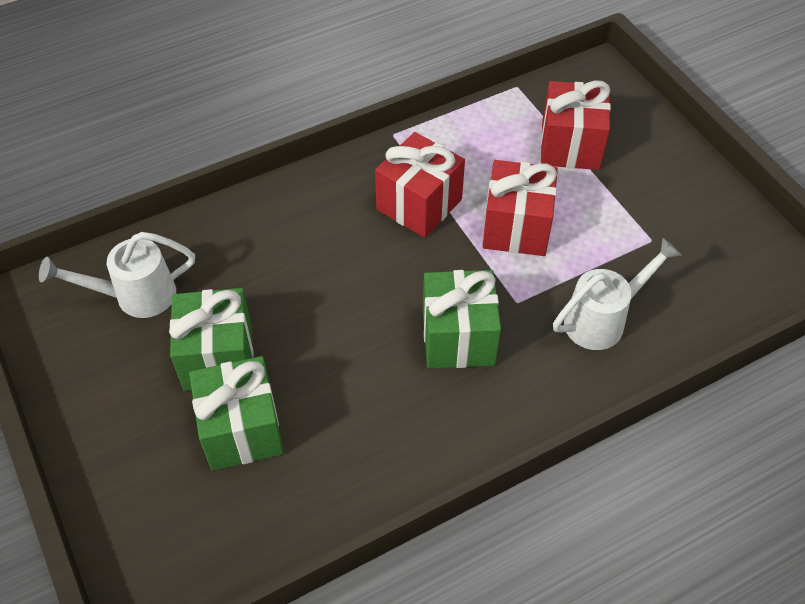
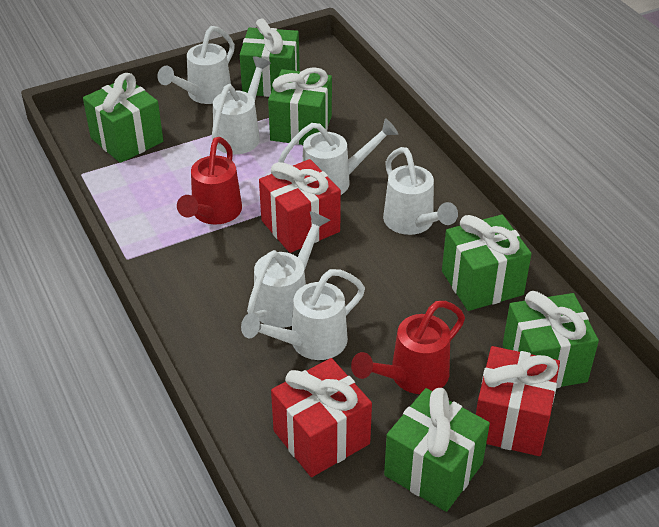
green gift: [169,288,254,391] [189,356,284,471] [423,270,501,369] = 3 -> [83,73,163,163] [240,19,300,97] [268,67,332,145] [384,388,490,512] [442,215,532,311] [503,291,599,388] = 6
red watering can: none = 0 -> [177,137,242,225] [351,301,465,394] = 2
white watering can: [39,232,195,318] [553,238,682,350] = 2 -> [157,26,235,104] [212,56,271,154] [241,269,365,360] [247,211,330,328] [278,118,398,195] [383,147,458,235] = 6

